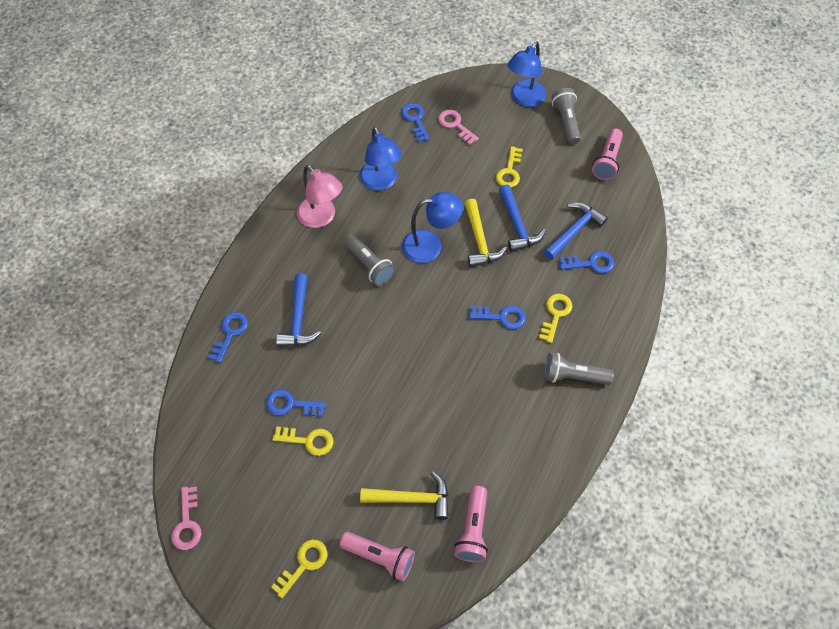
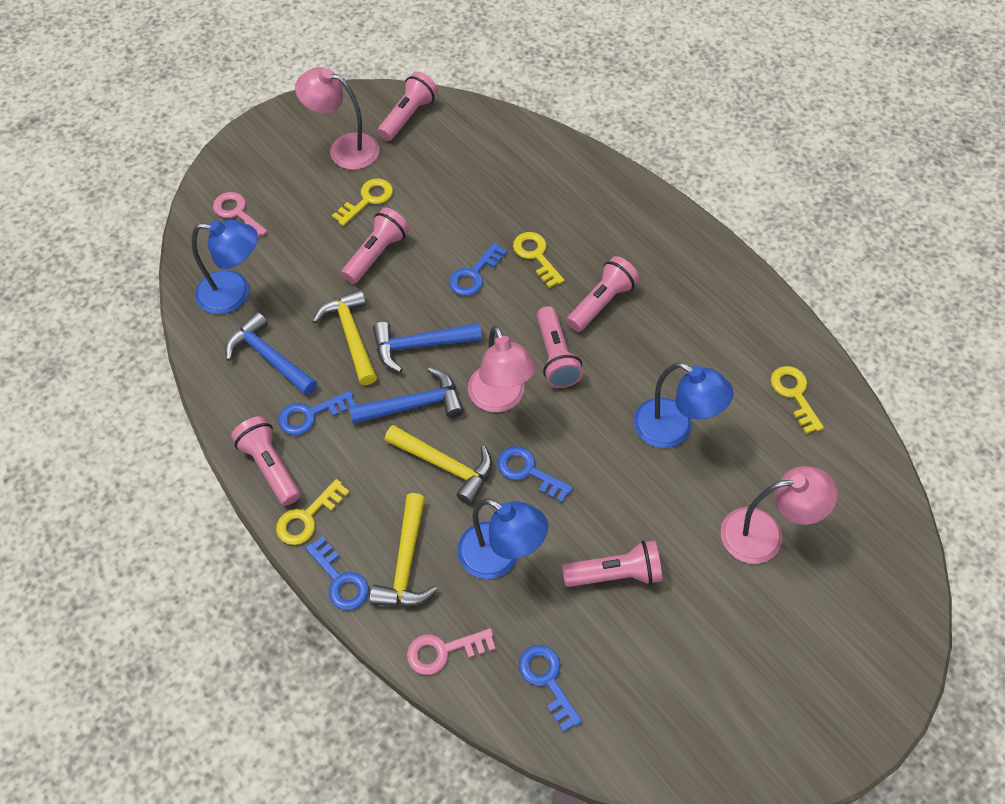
grey flashlight: [344,234,395,286] [544,353,614,385] [551,88,581,145] = 3 -> none = 0
pink flashlight: [340,532,415,582] [454,486,488,563] [592,129,623,180] = 3 -> [231,416,301,506] [341,207,410,284] [378,72,438,141] [537,306,583,388] [562,541,662,587] [567,256,639,332] = 6
pink lamp: [297,165,343,228] = 1 -> [295,67,379,170] [468,325,536,412] [721,466,838,564] = 3
yellow hammer: [360,471,449,520] [465,199,507,267] = 2 -> [313,289,377,385] [370,493,438,607] [385,425,492,505] = 3

